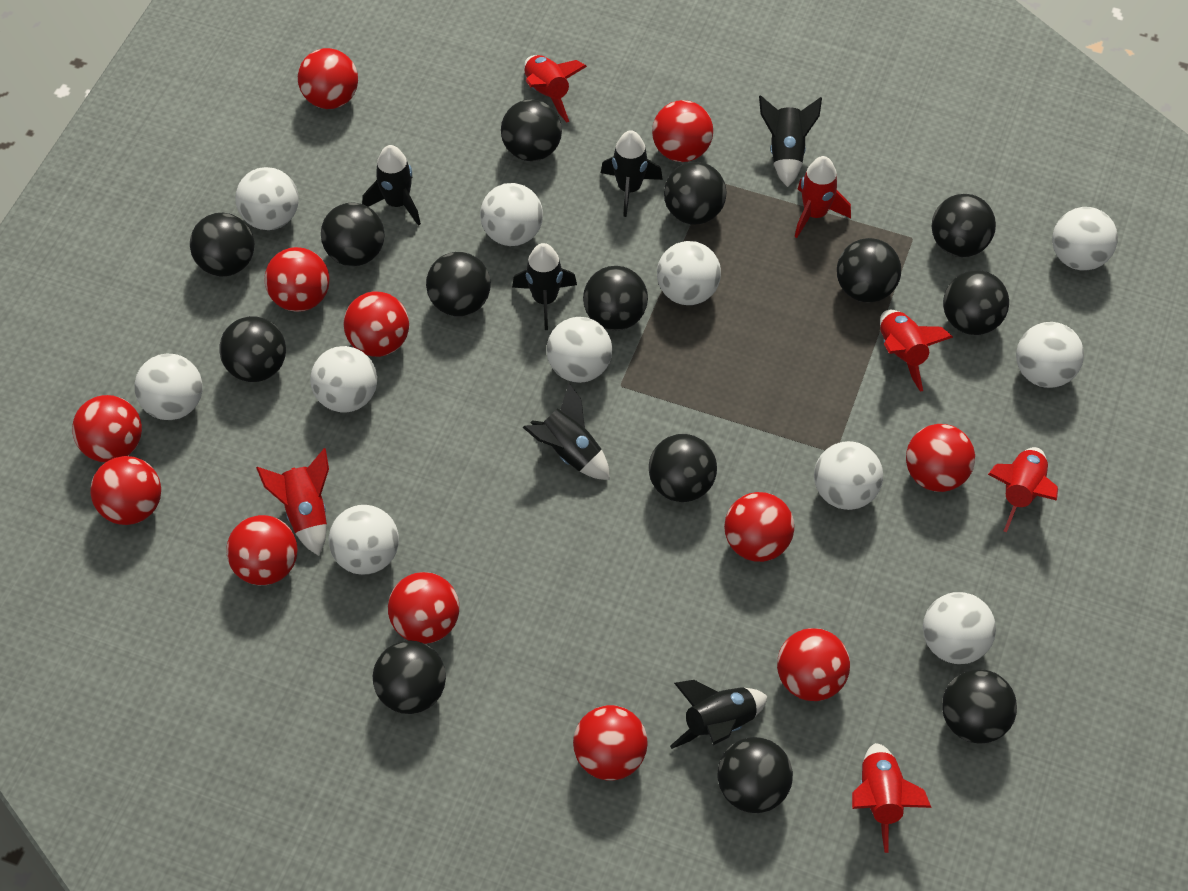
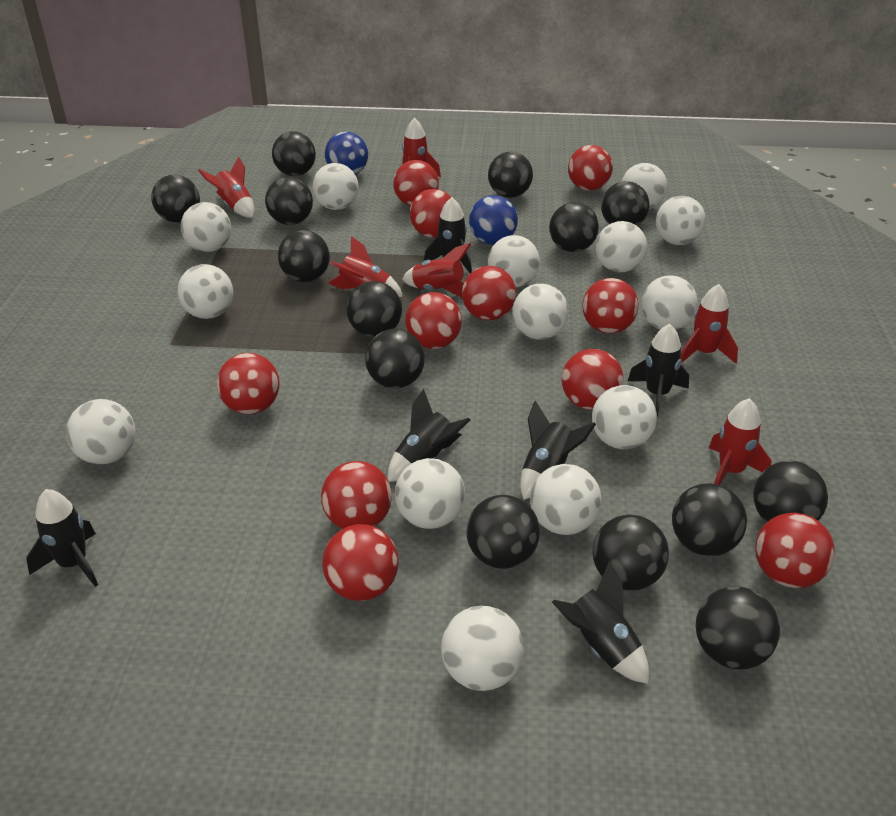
blue ball: none = 0 -> [325,132,368,174] [469,195,518,245] = 2
red ball: [72,395,142,462] [90,456,161,525] [226,515,298,585] [264,247,330,312] [298,48,358,109] [344,291,409,357] [388,572,459,644] [573,705,648,781] [652,100,713,162] [724,492,794,562] [777,628,850,701] [906,424,975,492] = 12 -> [217,353,280,414] [321,461,392,529] [322,524,399,601] [393,160,439,206] [405,292,462,349] [410,189,451,238] [462,266,516,321] [562,349,624,410] [568,145,613,191] [583,278,638,334] [755,513,835,588] = 11
white ball: [135,354,202,420] [235,167,299,230] [310,346,377,413] [328,505,399,575] [480,183,543,246] [547,317,612,383] [657,241,721,305] [814,441,883,510] [923,592,996,664] [1016,322,1084,388] [1052,207,1118,270] = 11 -> [66,399,136,464] [178,264,233,319] [181,202,231,252] [312,163,359,210] [395,458,465,529] [441,606,524,691] [488,235,540,287] [512,284,569,340] [530,464,601,535] [592,385,657,449] [596,221,647,272] [621,163,667,209] [641,275,698,330] [656,196,706,245] = 14

